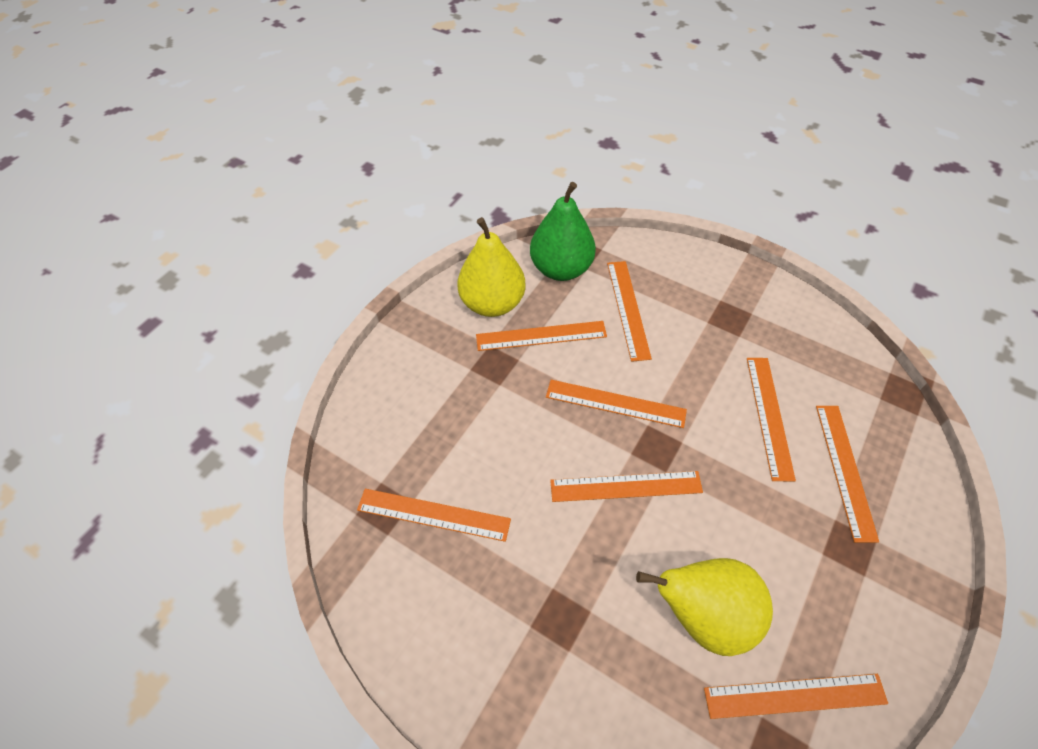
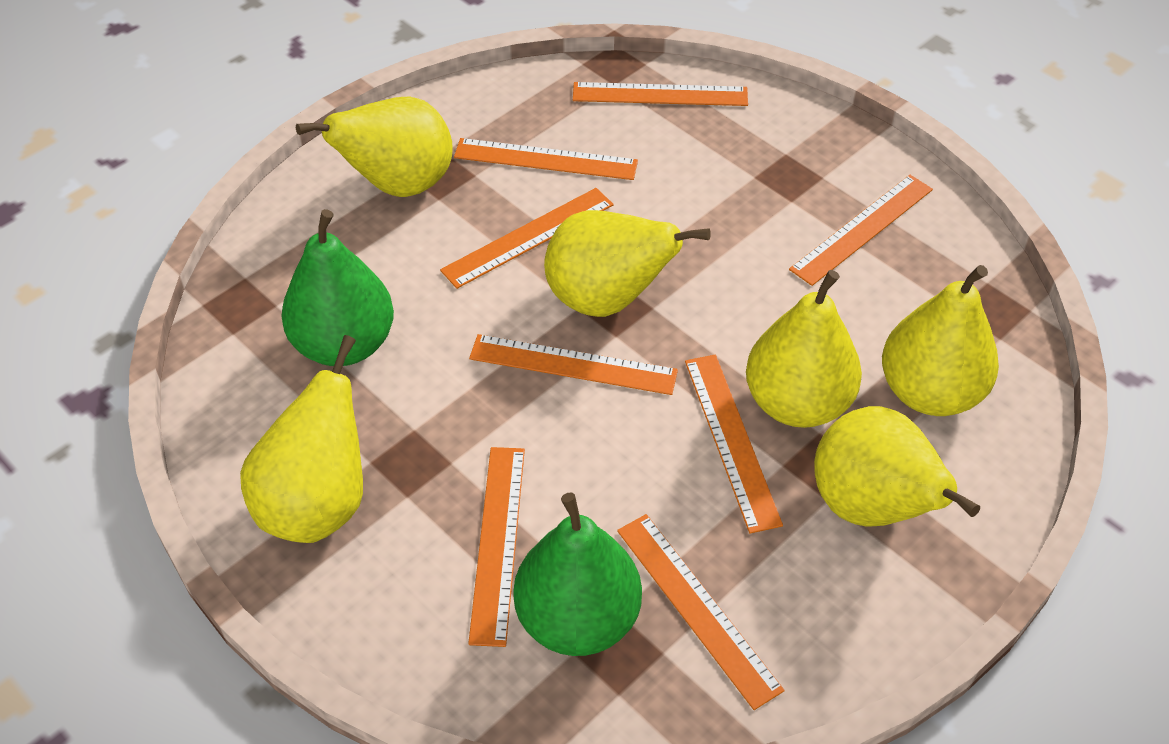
green pear: [530,182,596,281] = 1 -> [282,209,394,366] [514,492,642,656] = 2
yellow pear: [457,217,525,317] [636,558,773,656] = 2 -> [240,335,363,543] [296,97,453,197] [544,210,711,317] [746,270,862,428] [814,406,980,527] [882,265,999,416] = 6

